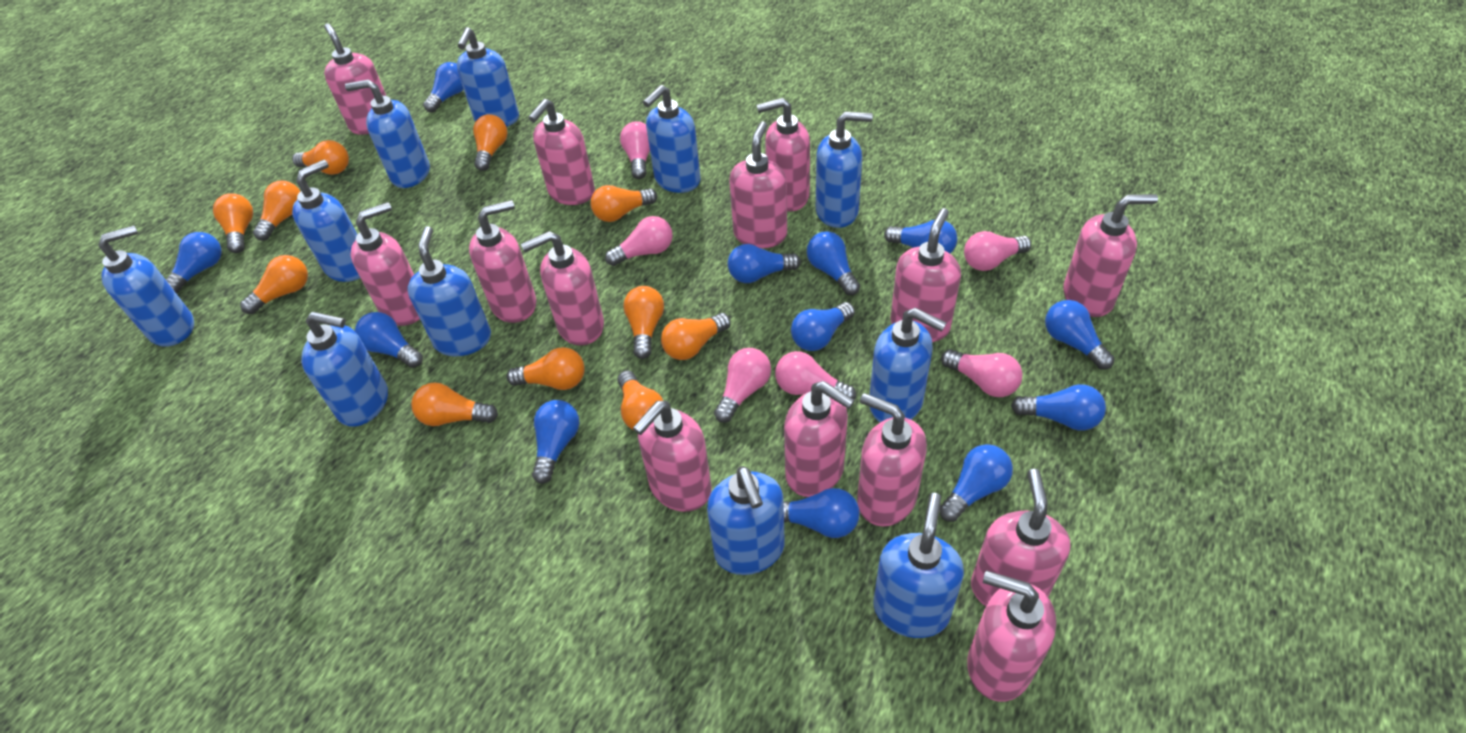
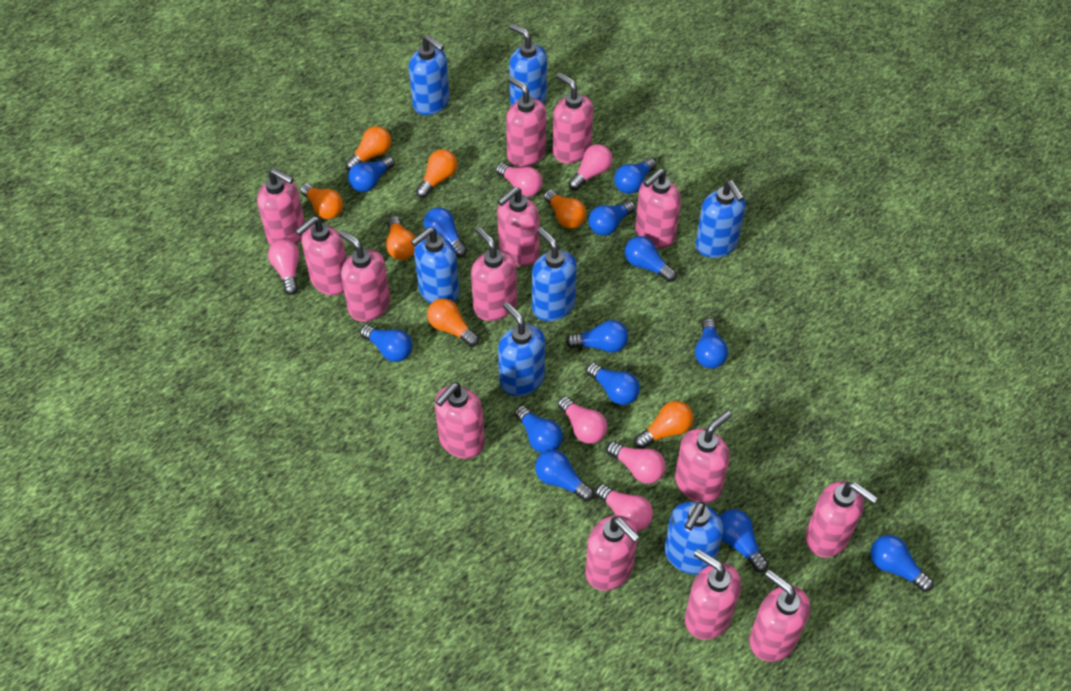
blue light bulb: [165,232,222,294] [355,312,423,368] [423,62,464,113] [532,400,579,484] [728,244,801,283] [784,488,859,538] [791,302,855,351] [807,231,860,295] [884,220,957,253] [939,444,1013,522] [1011,384,1106,430] [1045,300,1115,370] = 12 -> [348,156,395,192] [360,325,412,362] [424,207,467,257] [515,405,563,453] [535,450,594,502] [566,320,628,353] [586,363,640,405] [588,201,635,236] [614,158,656,194] [625,236,676,282] [695,318,728,369] [720,509,769,573] [871,535,933,592] = 13
blue soap dispenser: [98,225,194,347] [292,160,360,282] [301,312,388,427] [345,79,430,188] [408,226,491,356] [457,27,519,127] [643,85,700,193] [707,466,785,575] [816,112,873,228] [870,308,947,422] [873,493,964,638] = 11 -> [409,35,450,115] [411,227,459,303] [498,302,545,396] [509,24,547,106] [532,227,577,321] [664,501,723,575] [696,180,746,258] = 7
orange light bulb: [213,193,253,253] [240,255,308,314] [253,181,301,240] [292,140,349,175] [411,382,498,426] [473,114,507,171] [506,347,584,390] [591,185,657,222] [618,371,663,430] [623,286,664,359] [661,313,731,360] = 11 -> [300,183,343,219] [345,126,391,170] [386,216,415,260] [416,149,457,198] [427,298,479,347] [544,190,586,229] [634,401,693,449] = 7

